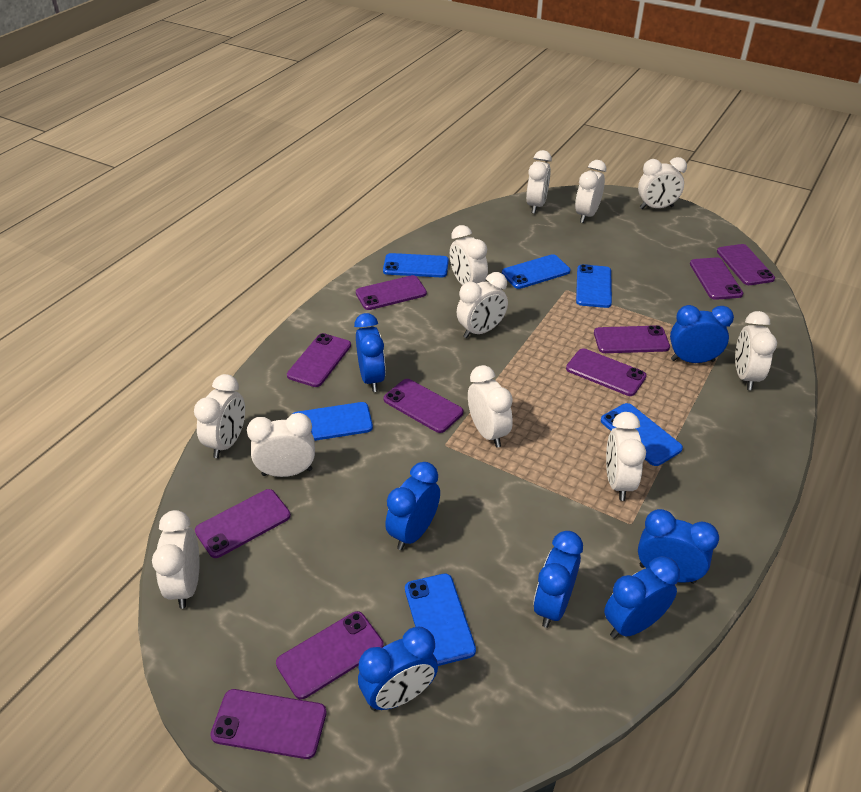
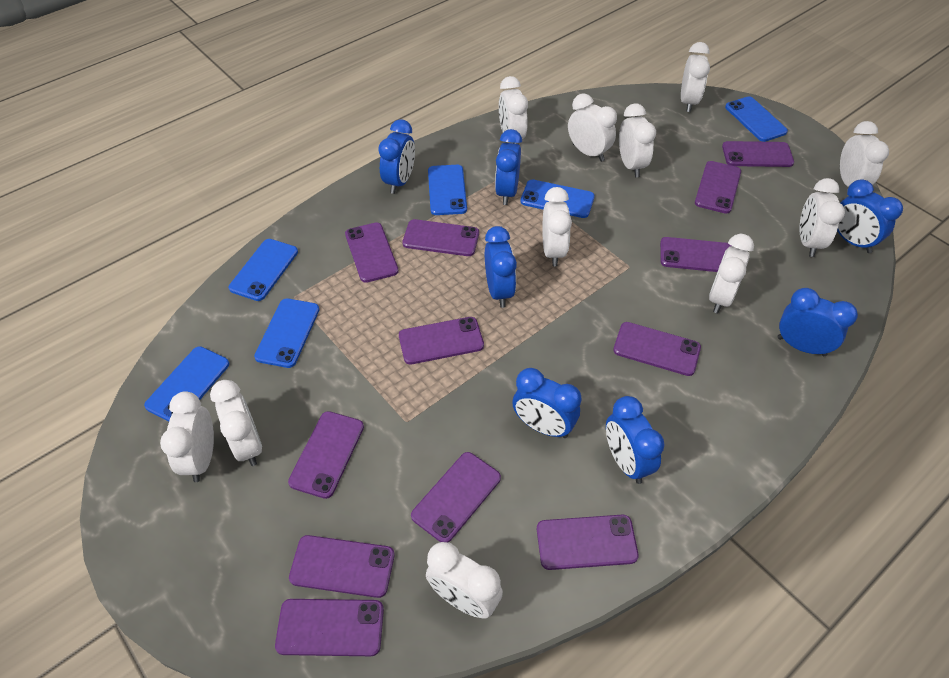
purple phone: [195,489,291,558] [210,689,327,759] [276,611,384,699] [287,333,351,387] [356,275,427,310] [384,379,463,433] [566,348,647,396] [594,325,670,353] [690,257,743,300] [717,244,775,285] = 10 -> [275,599,384,656] [288,411,364,499] [289,535,395,598] [345,222,399,283] [399,317,484,364] [402,219,479,256] [411,452,501,542] [537,515,639,570] [613,322,701,376] [660,237,731,272] [695,161,741,214] [722,141,794,167] = 12

